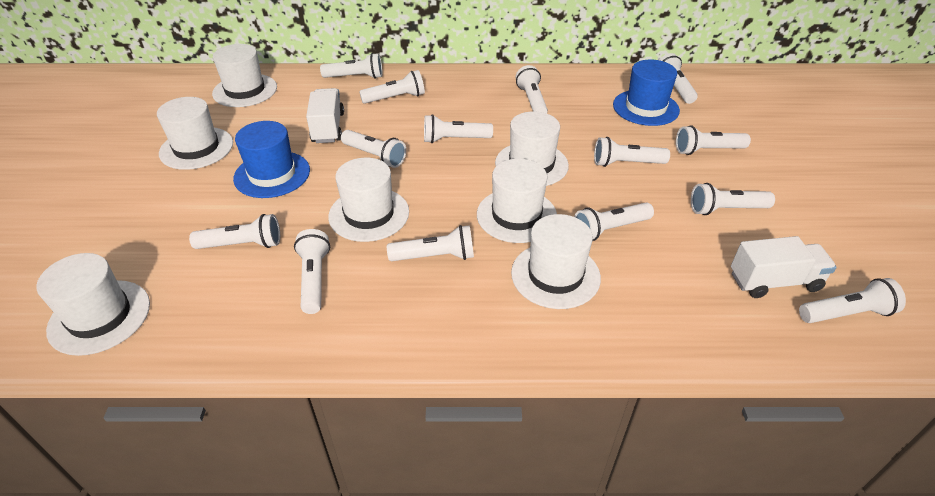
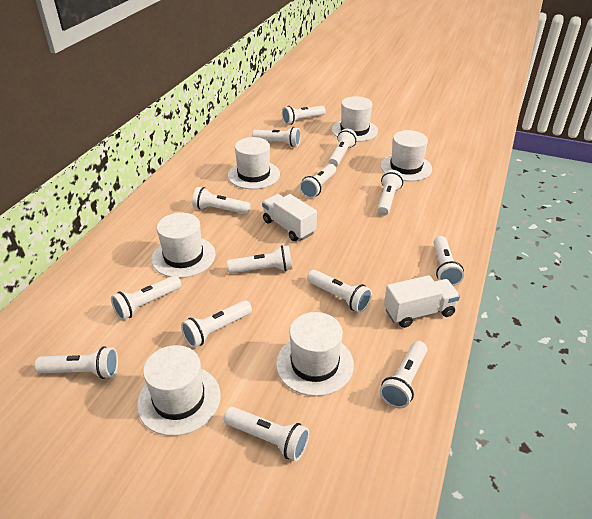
blue hat: [233,121,310,198] [613,59,680,126] = 2 -> none = 0
white hat: [37,253,150,356] [157,97,233,170] [212,44,277,107] [328,158,409,242] [477,159,557,243] [495,111,569,186] [511,214,601,309] = 7 -> [137,345,221,436] [151,213,215,278] [228,137,280,189] [276,312,354,396] [332,96,378,142] [380,130,432,181] = 6

